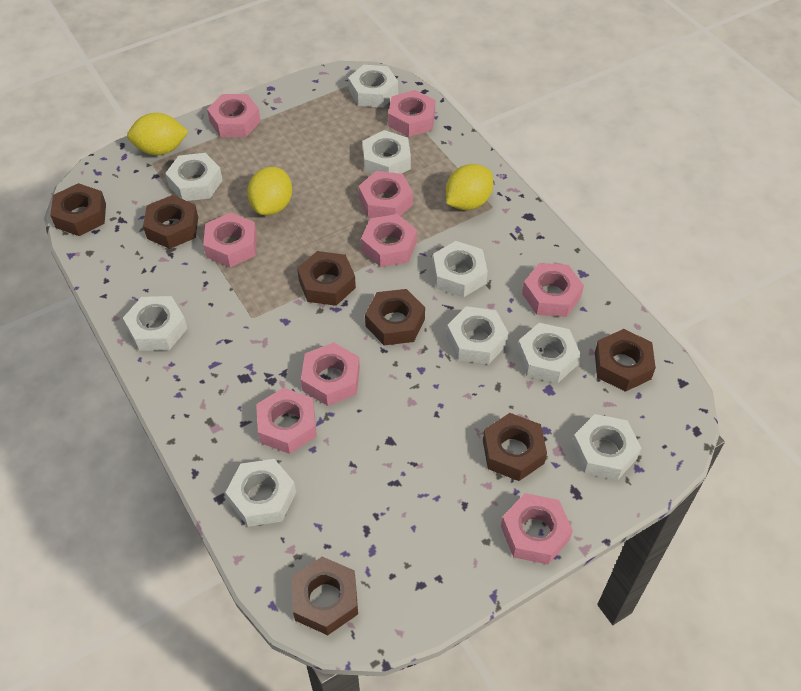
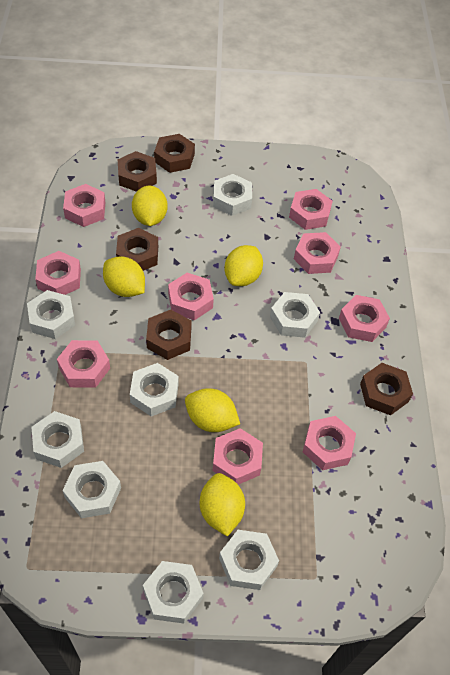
brown nut: [50,183,106,236] [143,195,198,249] [292,557,358,635] [297,251,356,306] [365,289,425,345] [483,413,547,481] [595,329,656,392] = 7 -> [116,228,158,271] [118,151,157,192] [146,310,192,360] [154,134,195,173] [360,363,413,415] = 5
white nut: [123,296,188,351] [165,153,223,201] [225,459,296,527] [348,65,398,108] [363,130,411,174] [433,241,488,297] [447,306,509,364] [517,323,581,383] [571,414,641,480] = 9 -> [27,290,75,339] [32,411,84,468] [62,461,121,518] [130,363,179,417] [143,561,204,624] [213,174,252,216] [219,530,279,590] [270,292,320,338] = 8
yellow lemon: [127,113,188,155] [247,167,292,215] [446,164,493,210] = 3 -> [103,257,145,297] [132,186,168,226] [185,388,240,432] [200,473,245,536] [224,245,263,286] = 5

